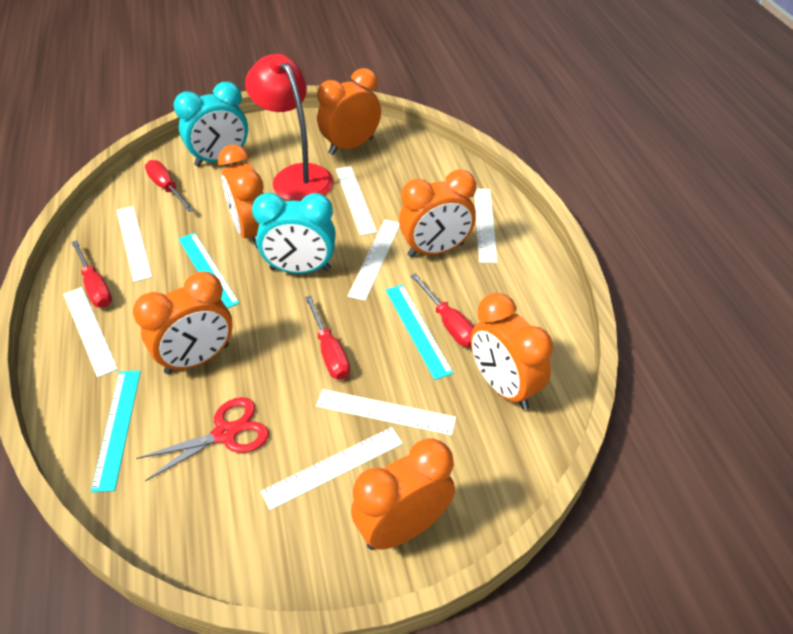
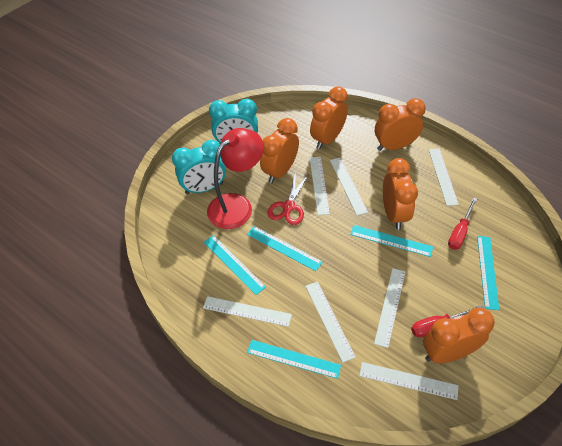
orange clock: [133,271,233,374] [218,145,264,249] [317,68,381,155] [351,438,455,550] [399,170,476,258] [471,293,553,410] = 6 -> [260,118,299,183] [310,87,348,149] [375,98,426,151] [383,158,418,230] [423,308,495,363] = 5
red screwdriver: [71,240,112,308] [145,160,194,212] [305,296,350,380] [411,273,474,347] = 4 -> [411,305,483,337] [448,197,477,250] = 2
turquoise ruler: [91,370,141,492] [178,233,239,308] [386,285,454,380] = 3 -> [204,235,266,295] [247,226,322,271] [247,340,341,379] [350,225,433,257] [477,236,499,310] = 5

